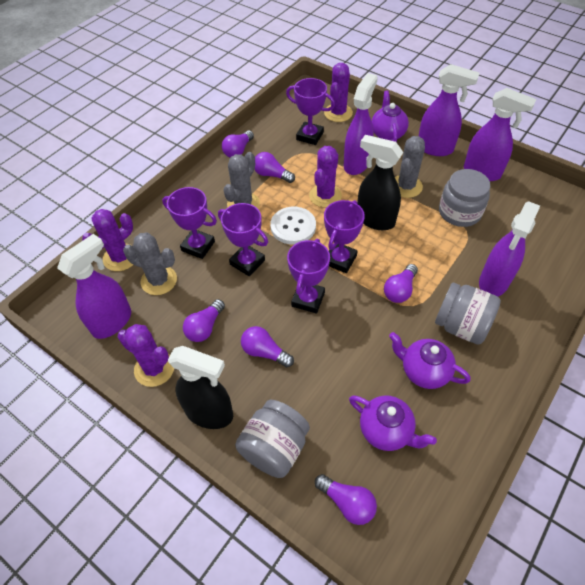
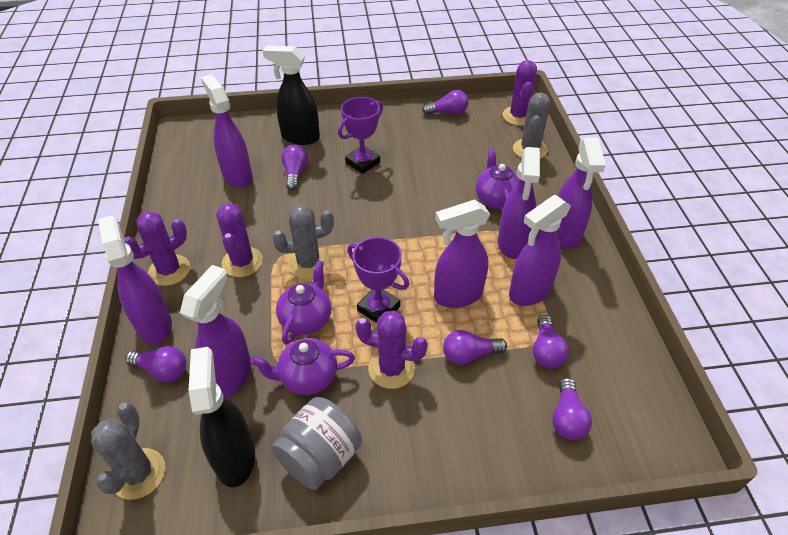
grey jar: [235,400,310,478] [435,282,501,344] [439,169,491,227] = 3 -> [272,397,362,490] = 1
purple spray bottle: [57,234,131,339] [344,73,378,175] [419,64,479,156] [464,88,536,181] [479,201,540,296] = 5 -> [98,215,172,344] [180,265,251,398] [201,75,252,188] [434,200,490,308] [498,147,540,259] [509,195,571,306] [556,138,606,249] = 7
purple trophy: [162,187,217,259] [218,203,268,276] [286,78,335,145] [287,239,330,314] [324,200,365,273] = 5 -> [338,97,383,174] [347,237,409,323] = 2
white button: [270,207,316,244] = 1 -> none = 0

